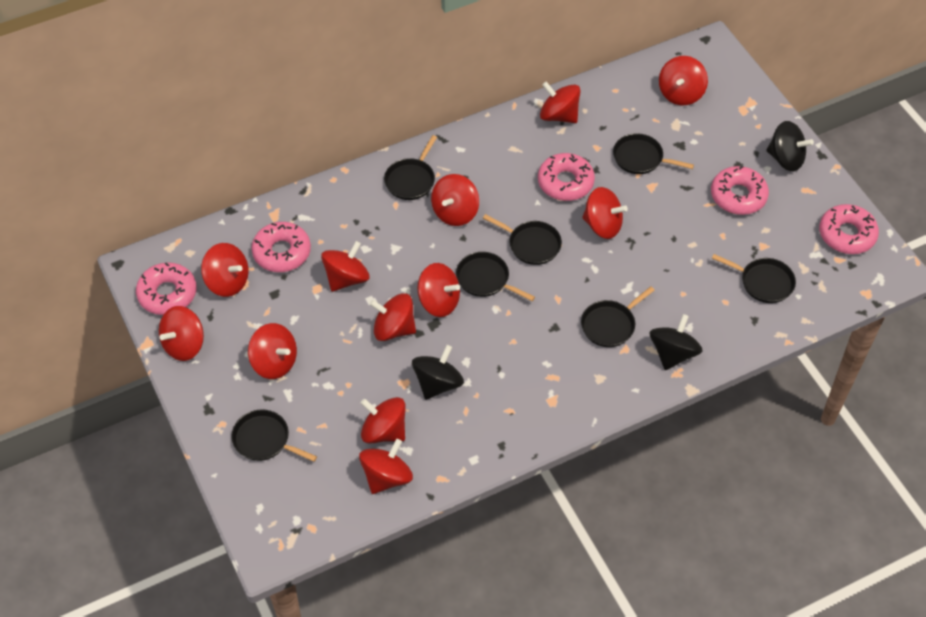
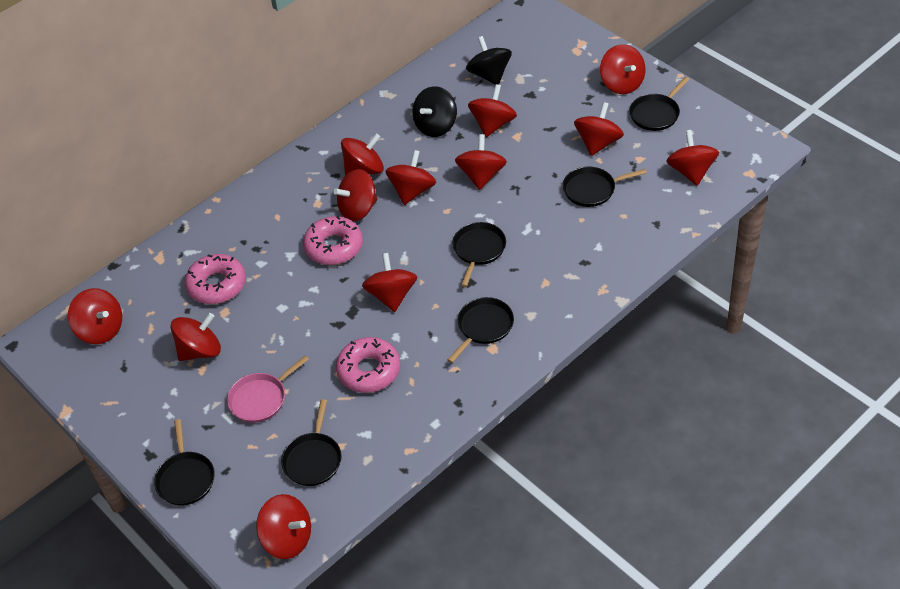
black pan: [231,410,317,462] [384,135,437,200] [456,252,535,301] [483,214,562,265] [581,286,655,347] [613,133,694,174] [712,254,796,303] = 7 -> [154,419,215,505] [281,399,342,486] [448,297,514,363] [453,222,506,287] [563,167,646,207] [629,77,690,131] = 6
black spinning top: [412,345,464,400] [650,314,702,370] [766,121,814,171] = 3 -> [412,86,457,137] [466,36,512,85] = 2
pink donut: [136,262,197,315] [252,222,311,272] [538,153,595,201] [711,165,769,215] [819,204,879,254] = 5 -> [185,254,246,304] [303,216,363,265] [336,337,400,393] = 3
pink pan: none = 0 -> [227,355,309,423] = 1

